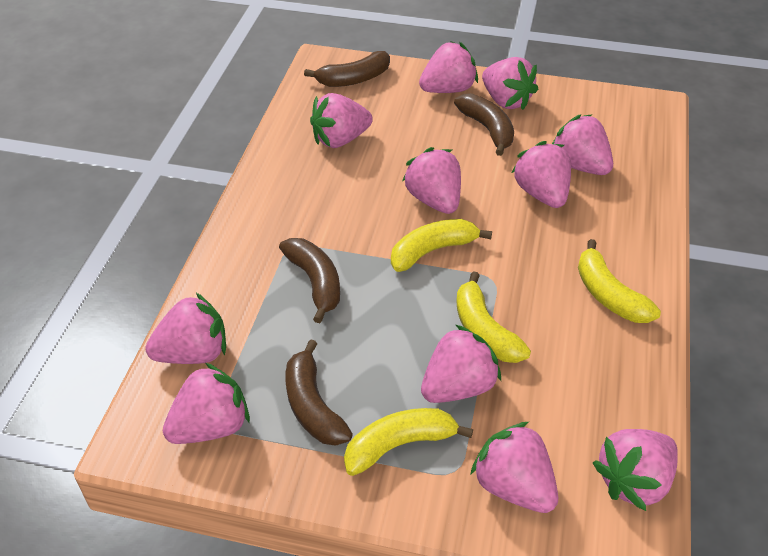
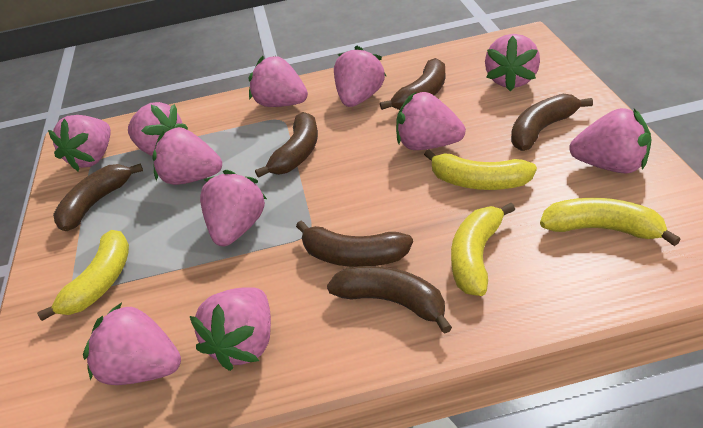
brown banana: [279,238,340,323] [286,339,353,446] [304,51,390,87] [454,93,514,156] = 4 -> [53,164,143,231] [255,112,318,178] [296,221,413,267] [327,266,452,334] [380,58,446,110] [511,94,593,151] = 6

